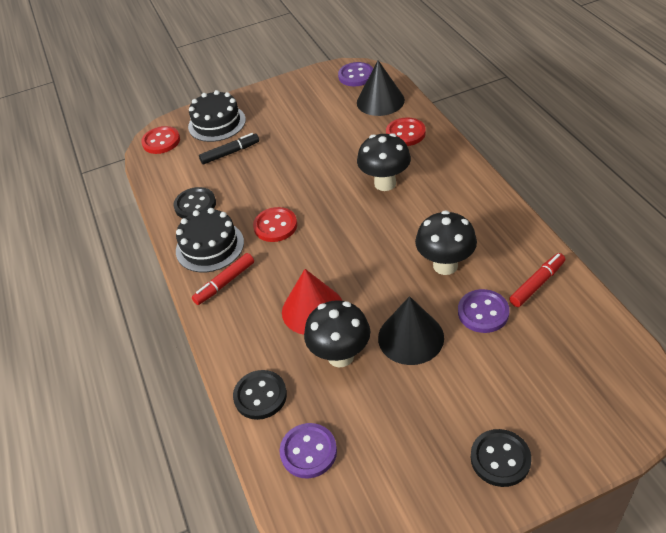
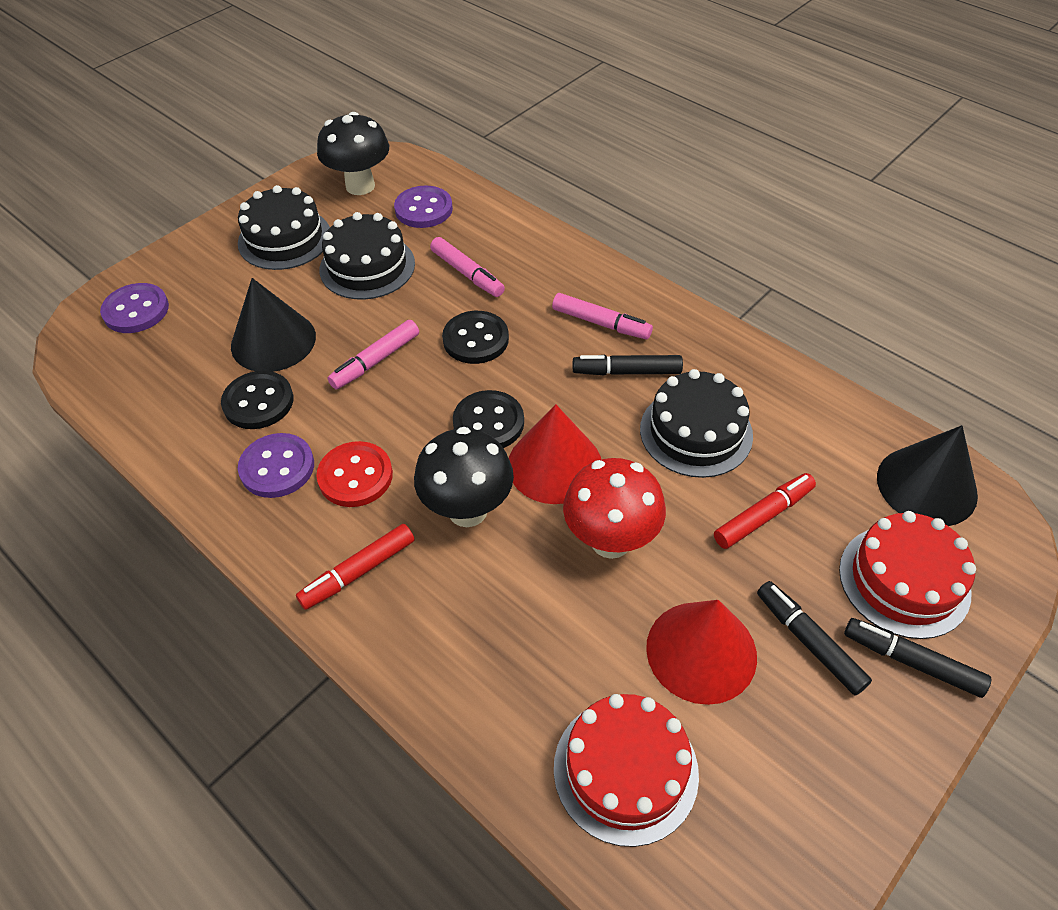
black cake: [176,208,244,272] [188,90,246,142] = 2 -> [238,185,330,270] [320,212,415,300] [640,369,753,478] = 3
black marker: [199,133,259,164] = 1 -> [573,355,683,376] [757,581,872,696] [844,618,991,698] = 3
black mushroom: [304,300,370,367] [357,133,411,191] [415,210,477,275] = 3 -> [317,112,389,195] [414,427,514,527] = 2
pink marker: none = 0 -> [328,320,419,390] [430,237,505,297] [552,293,653,339] = 3
red button: [141,126,180,154] [253,207,297,242] [386,117,426,146] = 3 -> [316,441,393,507] = 1
red cake: none = 0 -> [554,694,699,847] [839,511,976,639] = 2
red cone: [282,269,342,335] = 1 -> [509,404,601,504] [646,600,757,705] = 2
red mushroom: none = 0 -> [563,458,666,559] = 1

